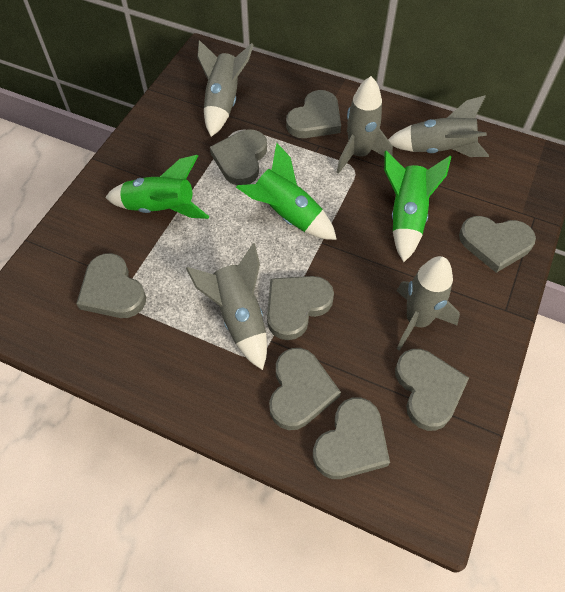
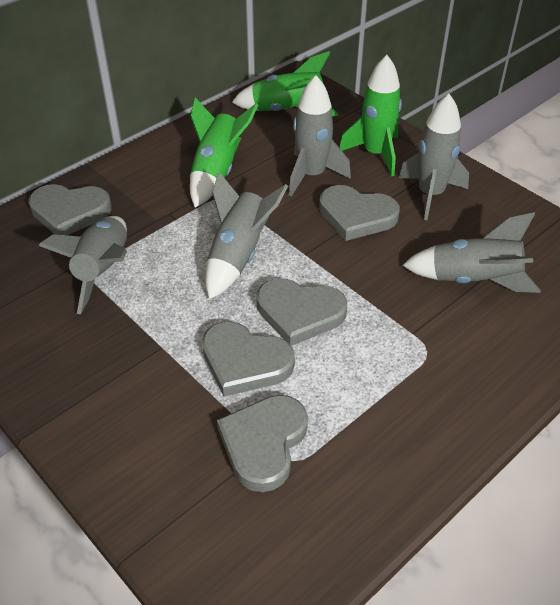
grey heart: [76,253,146,318] [210,130,267,186] [267,276,334,340] [269,348,341,430] [286,90,341,138] [313,397,390,479] [395,349,469,431] [459,216,536,273] = 8 -> [28,184,111,235] [202,321,295,397] [217,395,308,492] [257,278,347,346] [319,185,400,241] = 5

